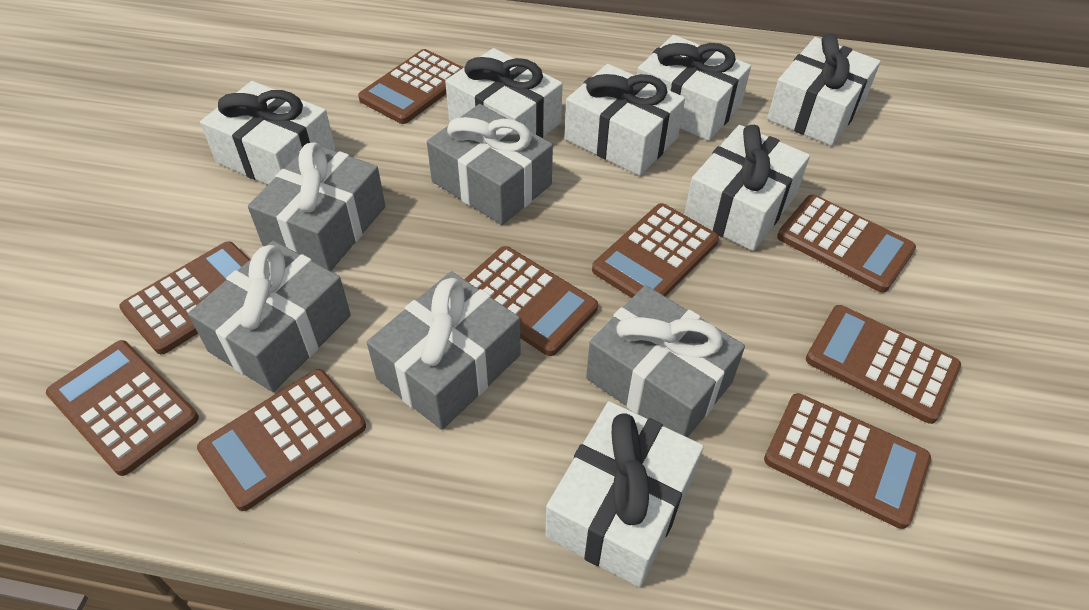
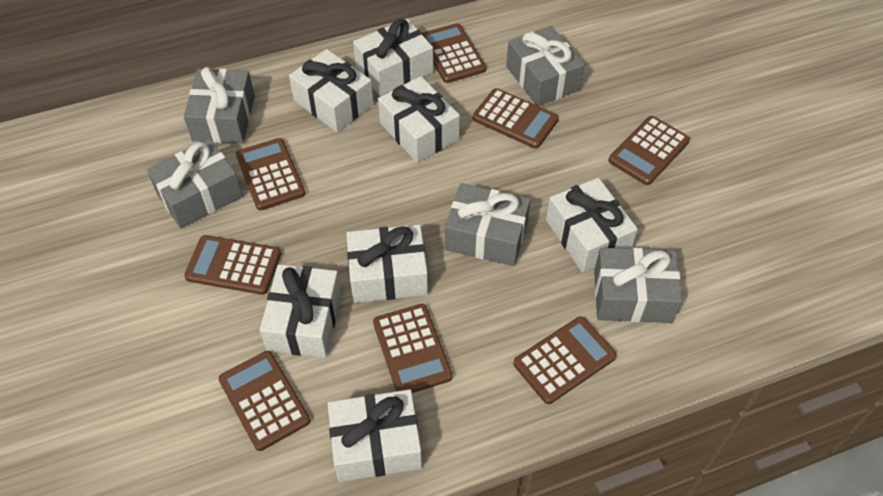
brown calculator: [46,340,199,476] [119,241,250,354] [197,369,366,511] [358,49,464,124] [464,246,598,356] [592,203,719,298] [764,393,931,529] [777,194,916,293] [806,305,961,424] = 9 -> [184,235,281,295] [218,351,310,451] [236,138,306,211] [373,304,453,393] [422,23,486,83] [473,88,559,149] [513,316,617,404] [608,116,690,185] = 8

